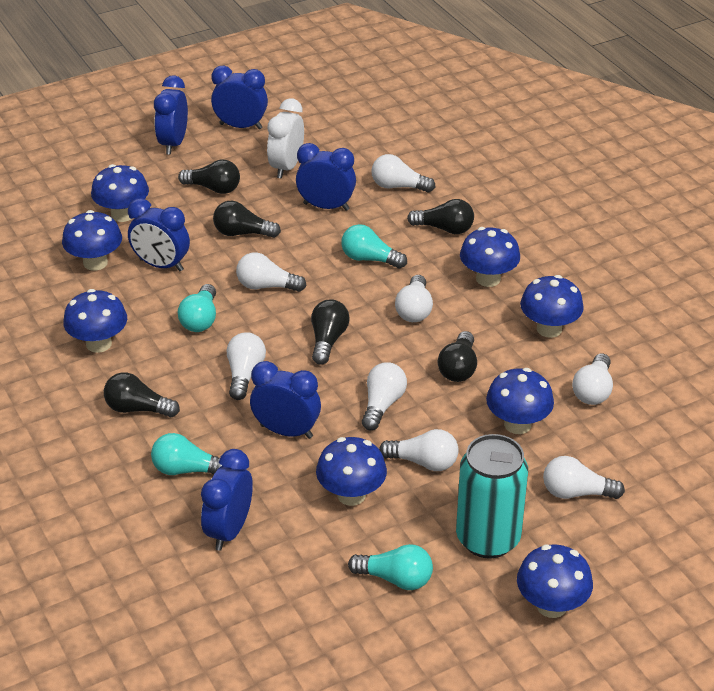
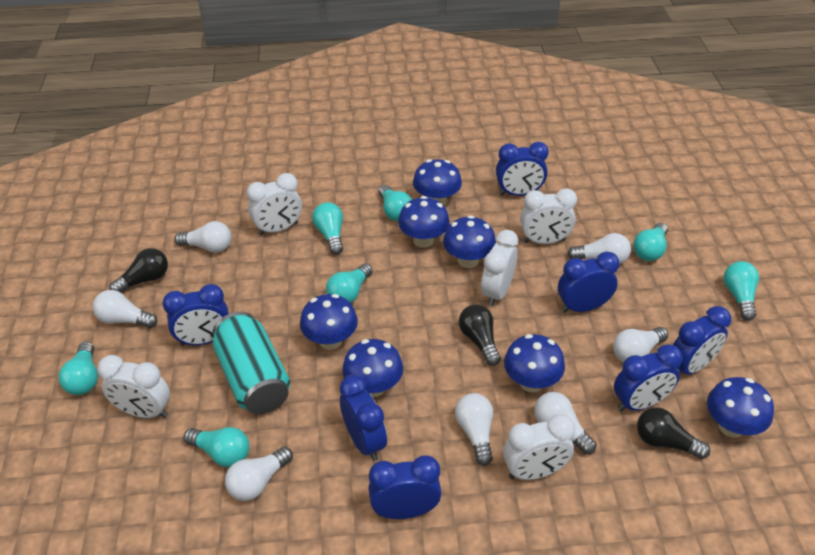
black light bulb: [104,372,180,417] [178,160,240,194] [213,201,281,238] [311,299,350,365] [407,199,474,234] [438,331,477,382] = 6 -> [109,248,168,293] [459,304,501,366] [637,407,710,459] = 3
blue clock: [128,198,190,271] [154,75,188,155] [201,449,253,551] [211,66,268,129] [250,361,321,439] [296,143,356,211] = 6 -> [162,284,229,346] [340,375,387,461] [369,456,442,519] [496,142,549,196] [558,251,619,313] [614,344,683,412] [673,306,731,375] = 7
blue mushroom: [62,210,122,271] [63,289,127,353] [91,164,149,222] [316,437,387,506] [460,227,520,287] [486,368,554,434] [517,544,593,618] [520,275,584,338] = 8 -> [300,294,358,350] [342,339,403,397] [398,196,450,248] [413,159,462,205] [443,215,496,268] [504,334,565,392] [707,377,774,438] = 7
turquoise light bulb: [151,433,222,475] [178,284,216,332] [341,224,407,269] [348,544,433,590] = 4 -> [58,342,98,395] [184,427,249,467] [312,202,343,255] [326,264,373,303] [379,185,412,221] [633,223,668,261] [723,261,759,321] = 7
white clock: [267,99,304,178] = 1 -> [97,355,170,418] [247,173,302,236] [481,230,518,307] [503,414,575,480] [520,188,577,244] = 5
white light bulb: [227,332,266,400] [236,252,306,292] [362,362,407,430] [371,154,435,192] [379,429,459,471] [395,275,433,322] [543,456,625,499] [572,353,613,405] = 8 -> [92,290,157,328] [174,221,231,253] [225,447,293,501] [455,393,493,466] [534,392,596,454] [567,233,631,264] [613,327,668,362] = 7

